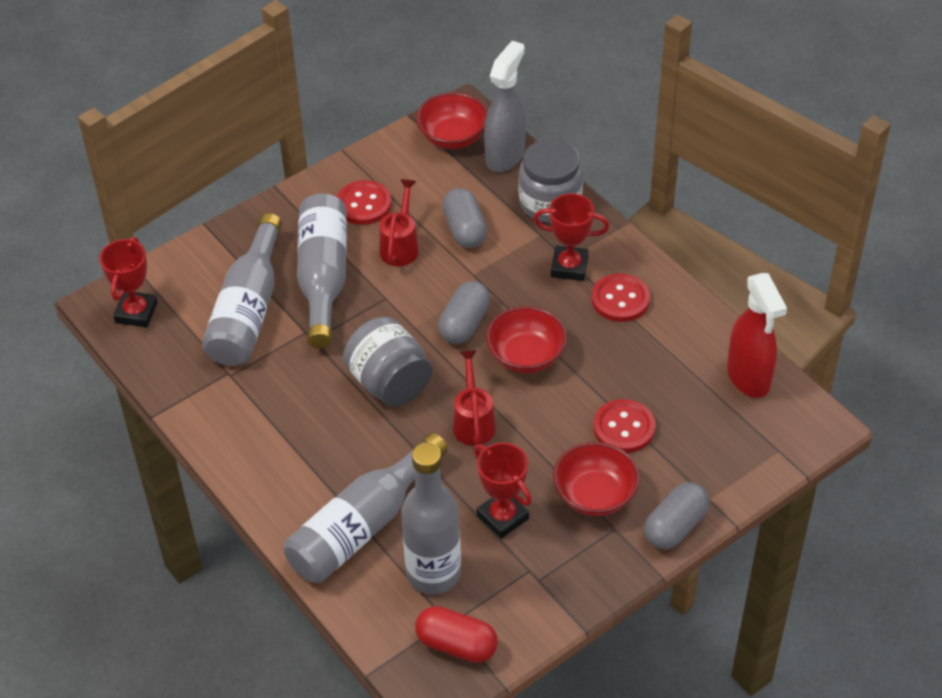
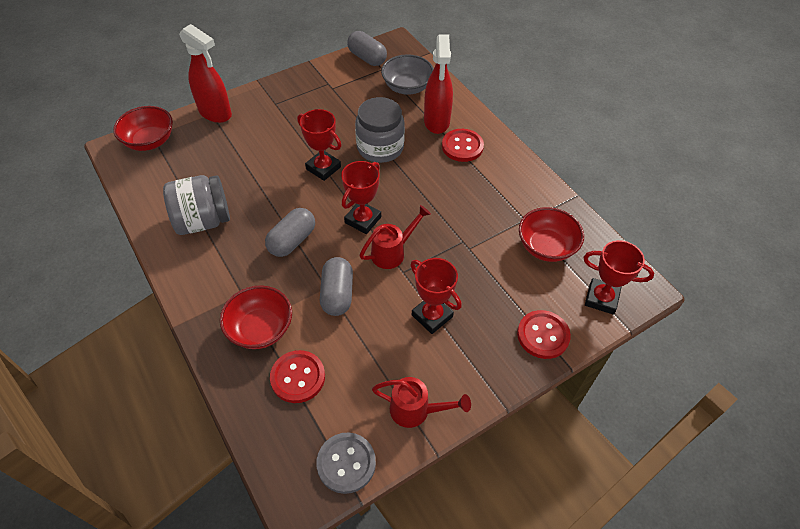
grey bottle: [202,213,282,366] [284,432,448,583] [297,193,347,349] [401,443,461,594] = 4 -> none = 0
grey bowl: none = 0 -> [381,54,434,95] = 1
grey button: none = 0 -> [316,432,376,494] = 1
grey spray bottle: [484,41,526,172] = 1 -> none = 0
red capsule: [415,606,498,663] = 1 -> none = 0
red spray bottle: [727,273,787,398] = 1 -> [179,24,232,123] [424,34,453,134] = 2
red trophy: [99,237,158,327] [474,442,532,539] [533,193,609,281] = 3 -> [297,109,341,181] [341,161,381,234] [410,258,462,334] [583,240,654,315] = 4

